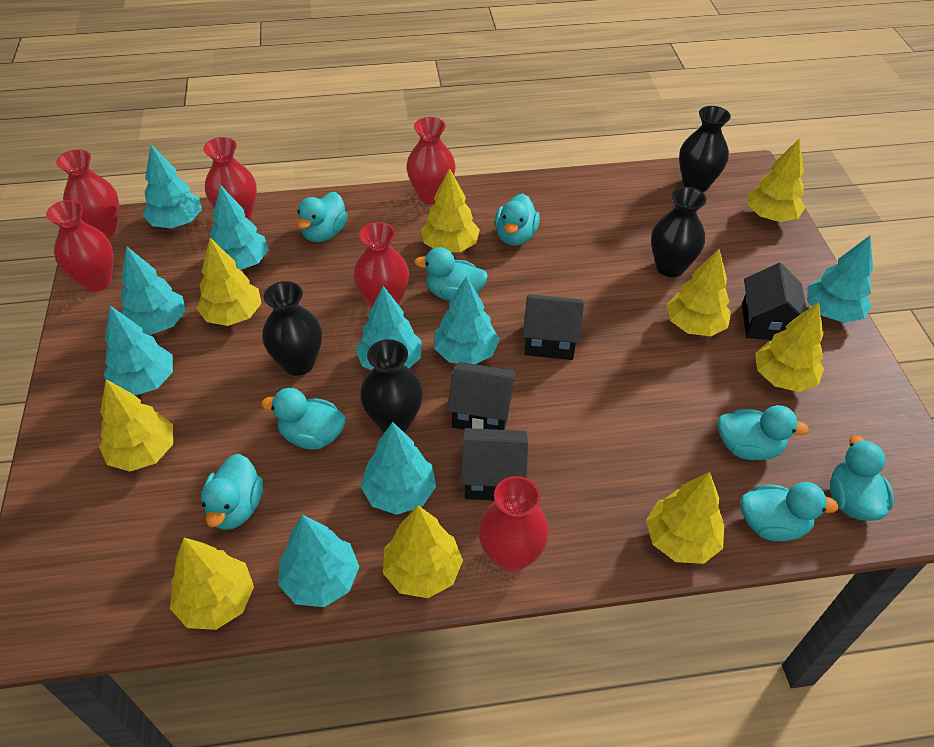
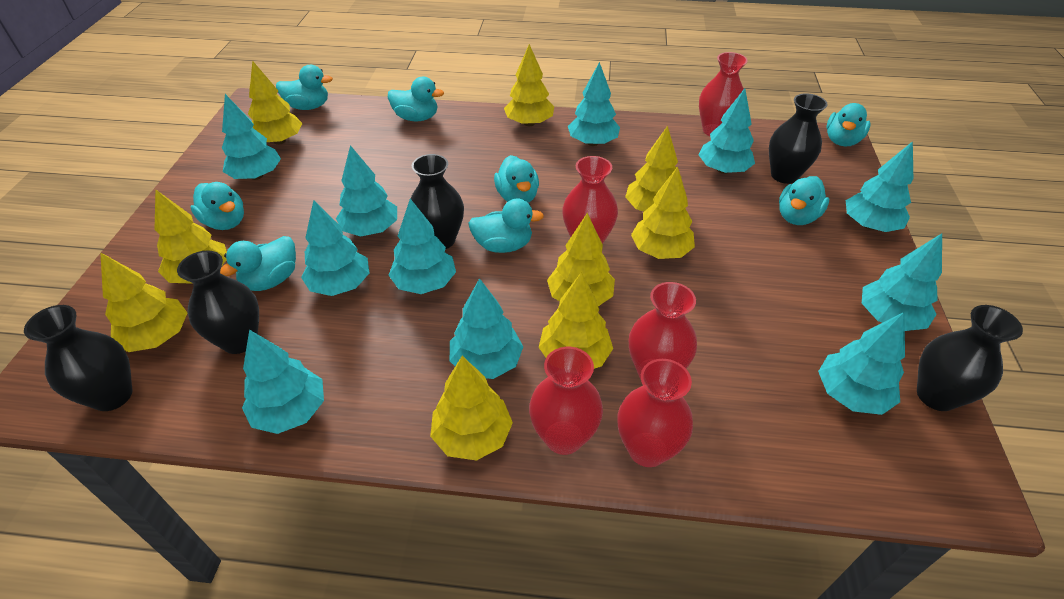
black house: [447,362,517,430] [461,428,528,501] [523,294,584,360] [742,263,807,340] = 4 -> none = 0
black vase: [262,281,322,375] [360,339,423,433] [651,187,706,277] [679,106,731,192] = 4 -> [24,305,133,411] [177,250,259,354] [410,154,464,249] [769,93,828,184] [917,305,1023,411] = 5
red vase: [46,200,113,292] [56,149,119,238] [203,137,257,220] [353,222,409,309] [406,117,456,205] [478,476,549,573] = 6 -> [529,347,603,455] [562,156,618,244] [618,359,693,467] [629,282,697,379] [699,52,748,136] = 5
turquoise tree: [104,306,173,395] [121,247,186,335] [143,145,202,229] [210,185,269,270] [278,515,360,607] [355,286,422,370] [361,422,436,515] [434,276,499,364] [807,236,873,323] = 9 -> [222,94,281,180] [242,329,324,434] [301,200,369,296] [336,145,397,237] [389,199,456,294] [450,278,523,379] [568,62,620,146] [699,88,755,174] [818,312,905,415] [846,141,913,232] [862,233,942,331] = 11

